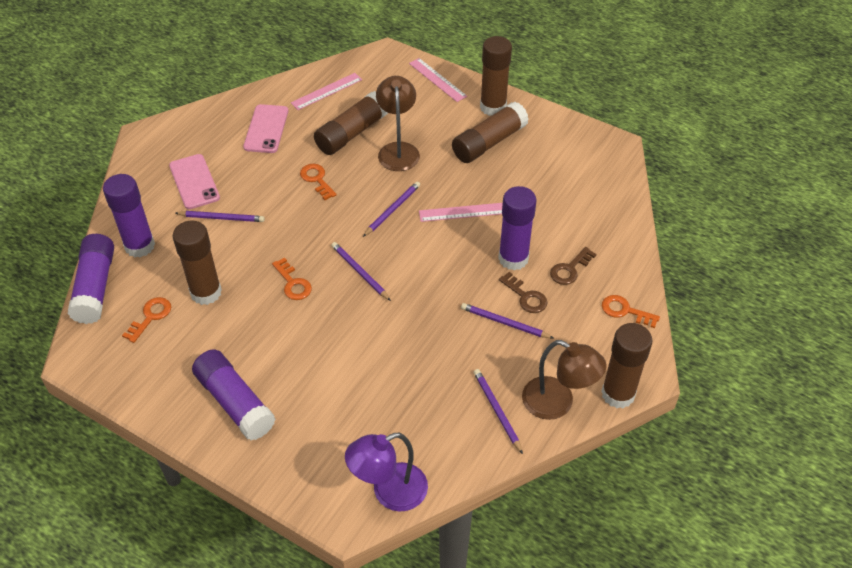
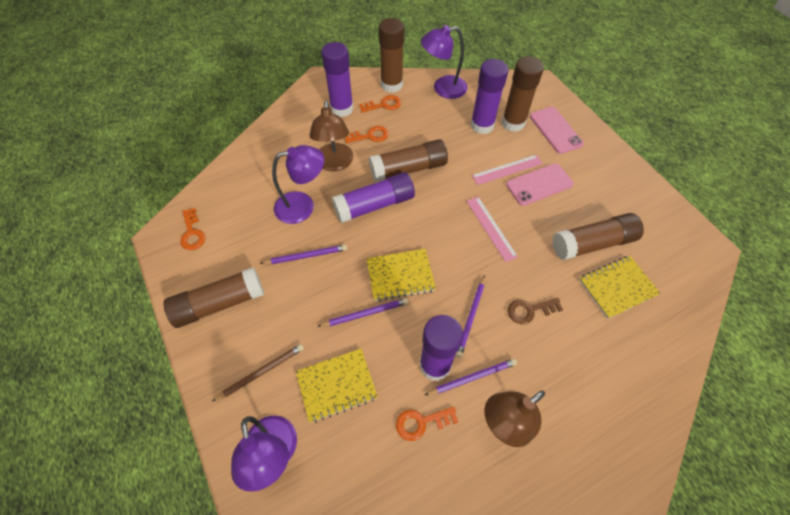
brown key: [499,272,548,313] [550,247,596,285] = 2 -> [508,298,563,324] = 1
brown pencil: none = 0 -> [212,344,304,401] = 1
pink ruler: [291,73,362,110] [409,58,467,102] [419,203,503,222] = 3 -> [467,197,518,262] [472,155,543,185] = 2
purple lamp: [345,433,428,512] = 1 -> [231,416,297,492] [272,145,324,224] [421,25,468,99] = 3
purple pencil: [176,211,265,222] [331,242,391,301] [363,181,420,237] [461,303,553,338] [474,369,523,454] = 5 -> [260,245,347,264] [317,298,408,327] [425,358,517,395] [456,275,485,358] = 4
yellow notebook: none = 0 -> [296,348,378,423] [366,249,436,301] [579,256,661,319] = 3

